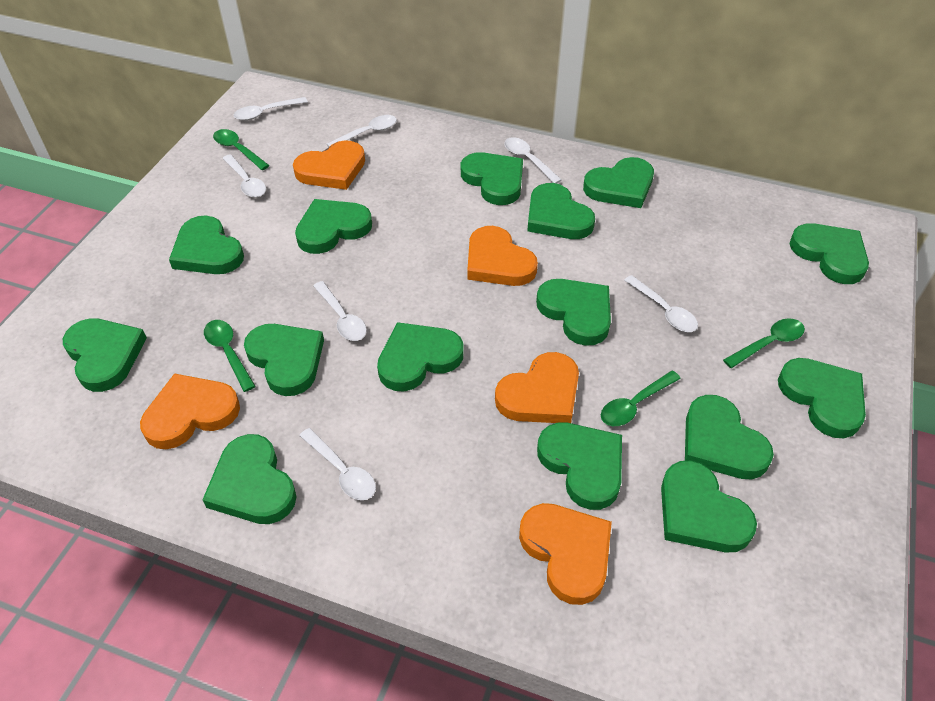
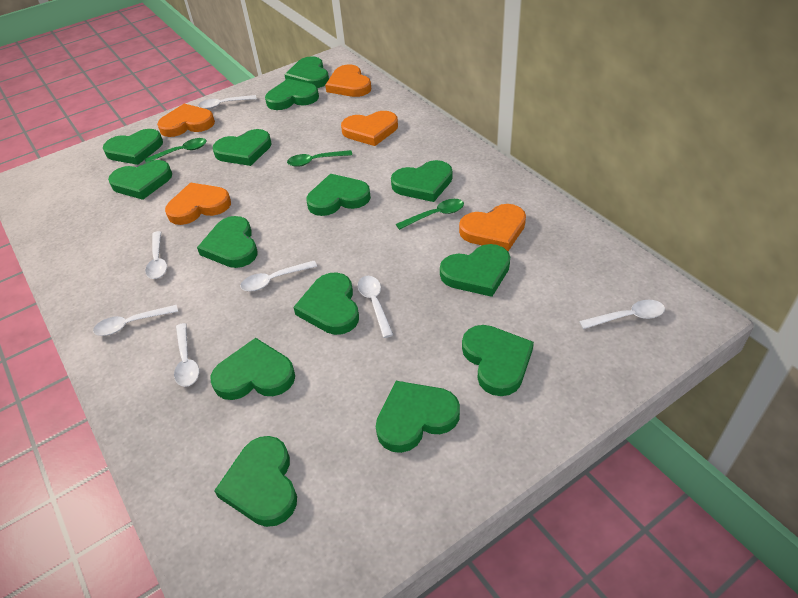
green heart: [63,318,147,392] [169,216,244,274] [203,434,296,524] [244,324,324,396] [295,199,372,254] [377,322,463,391] [461,152,523,205] [527,183,595,239] [536,279,611,346] [537,422,622,510] [583,157,654,208] [661,461,757,553] [685,395,774,480] [778,358,866,438] [790,223,869,284] = 15 -> [103,129,163,165] [108,160,172,200] [197,216,258,268] [210,338,295,400] [213,129,272,166] [214,436,297,527] [265,79,319,110] [285,56,329,88] [293,272,359,335] [307,174,371,216] [376,381,460,453] [391,160,452,202] [440,244,510,297] [462,325,534,396] = 14
green spoon: [204,320,256,392] [213,129,269,170] [601,371,681,426] [723,318,805,368] = 4 -> [145,138,207,163] [287,150,352,167] [396,199,464,230] = 3

